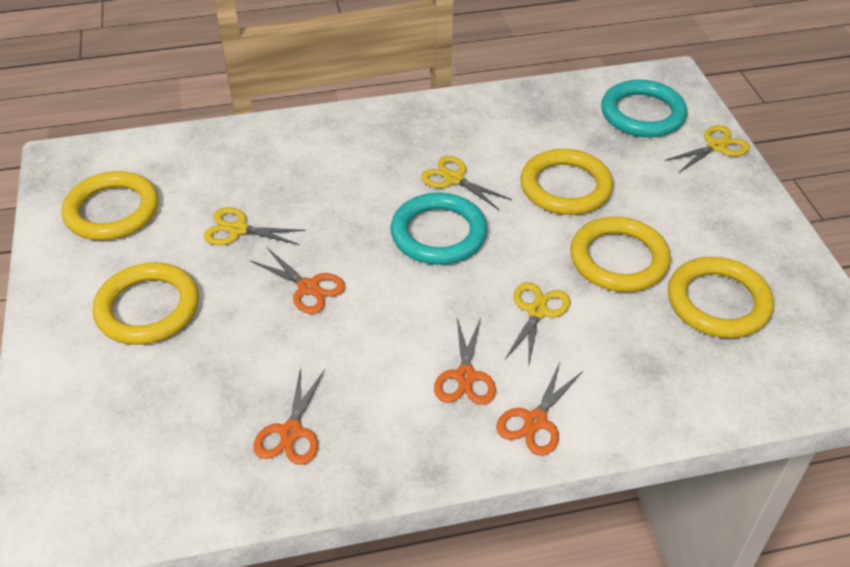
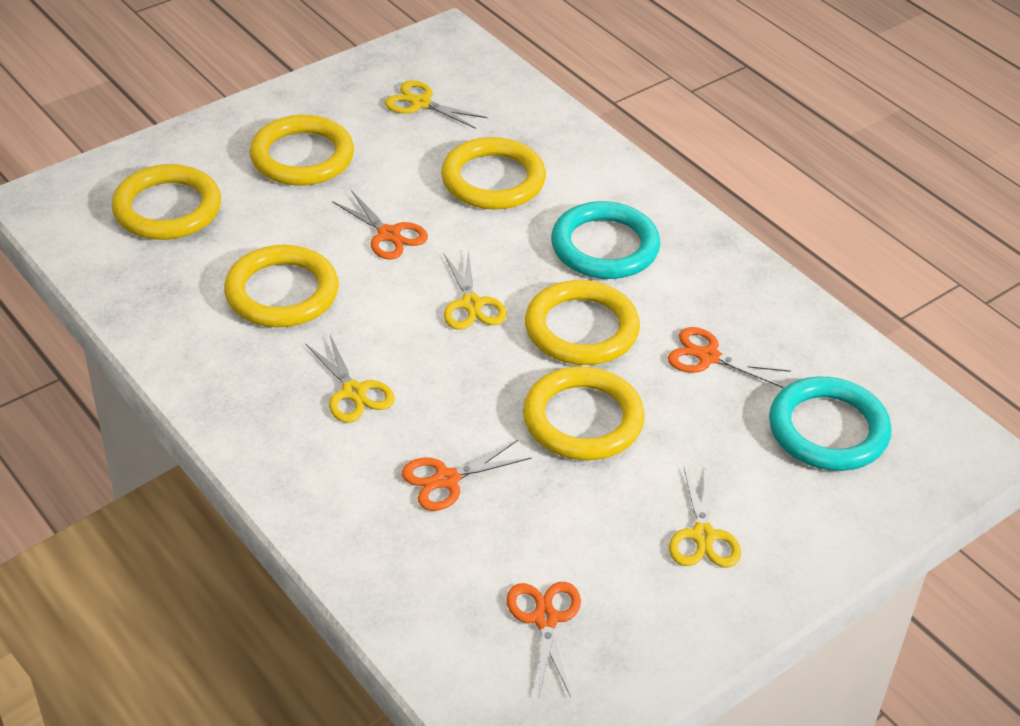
yellow ring: [62,171,159,240] [93,263,199,345] [520,149,613,215] [570,216,671,292] [668,257,774,338] = 5 -> [111,164,221,240] [224,245,339,327] [249,115,354,186] [441,137,546,210] [523,366,645,460] [525,280,640,365] = 6

